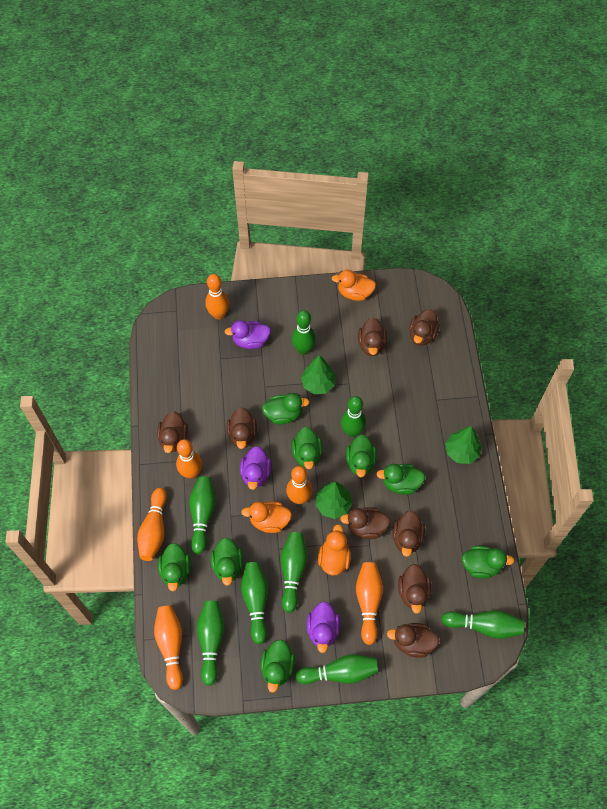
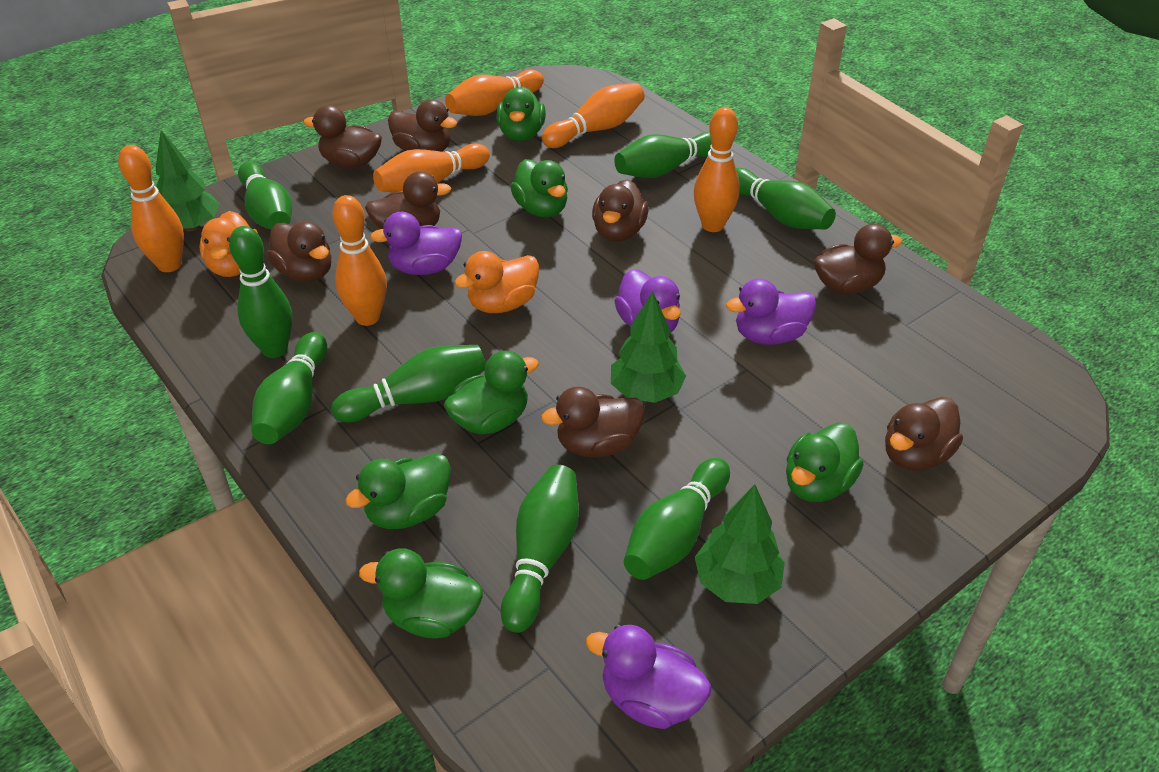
green duck: [158,543,191,591] [211,538,243,586] [260,640,295,693] [262,393,309,424] [292,427,323,469] [346,434,377,477] [376,464,425,495] [462,546,514,579] = 8 -> [345,453,451,529] [359,548,483,639] [444,351,539,435] [496,87,546,141] [510,159,568,217] [786,423,863,502] = 6
orange duck: [241,501,292,533] [318,524,351,575] [332,270,376,301] = 3 -> [199,211,259,277] [455,251,539,313] = 2
purple duck: [225,320,271,349] [240,446,271,490] [307,601,340,653] = 3 -> [370,212,462,275] [586,625,711,729] [614,269,681,333] [726,278,816,345] = 4

